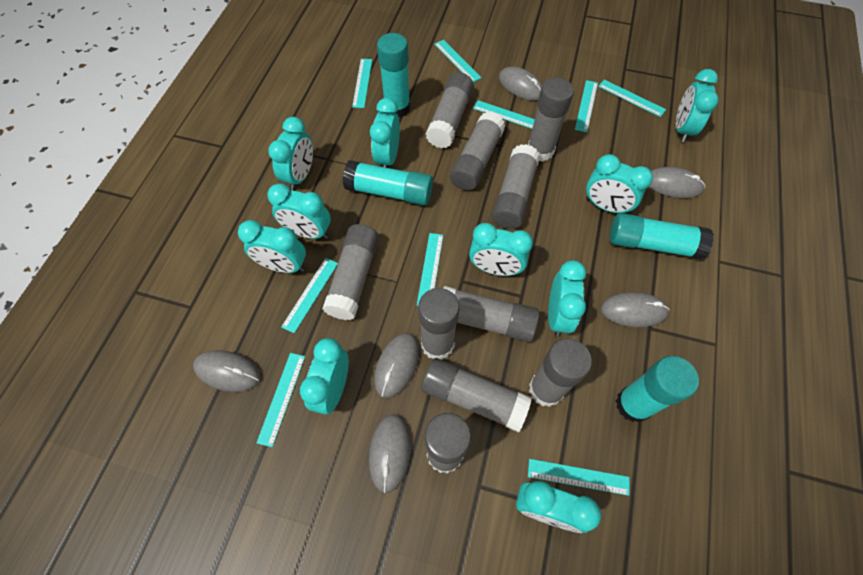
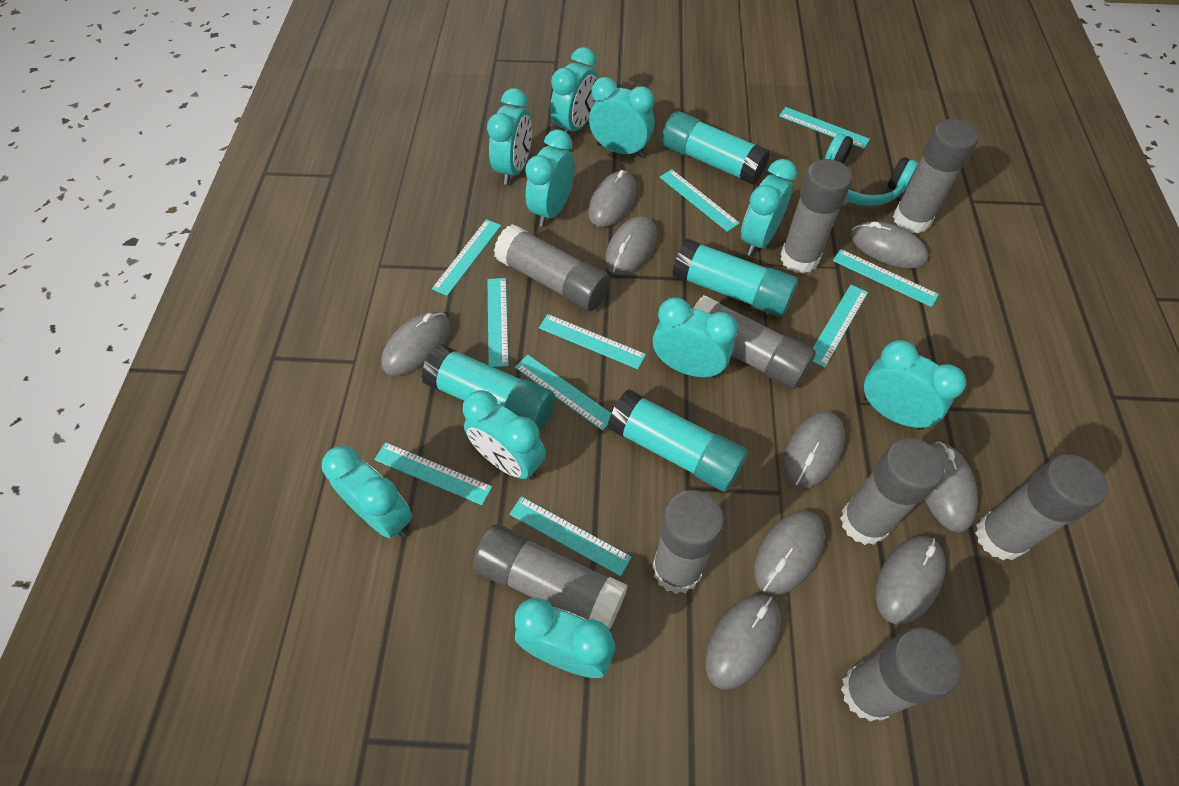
grey glue stick: [322,224,379,320] [418,288,460,360] [421,358,532,432] [425,413,471,474] [426,73,474,148] [443,286,539,342] [450,112,505,191] [492,144,540,229] [528,77,574,162] [529,339,592,407] = 10 -> [473,524,628,630] [494,224,610,311] [652,490,724,594] [693,295,816,389] [780,159,852,274] [840,438,944,545] [841,628,961,722] [893,119,978,233] [975,455,1108,560] = 9
grey mouse: [193,350,261,392] [369,414,411,493] [374,333,419,398] [499,67,542,101] [601,292,669,327] [649,167,705,198] = 6 -> [381,312,451,375] [588,170,637,227] [605,216,657,275] [705,595,781,689] [754,511,825,595] [784,411,845,489] [850,222,928,268] [875,536,945,624] [925,442,978,533] = 9
turquoise headphones: none = 0 -> [825,133,918,206] = 1
turquoise ruler: [257,353,305,447] [281,258,338,333] [352,59,372,108] [417,233,443,306] [434,40,482,82] [473,100,535,129] [528,459,630,496] [575,80,598,132] [598,80,666,117] = 9 -> [374,442,492,505] [432,219,501,296] [488,278,509,367] [510,496,631,576] [515,354,611,431] [539,314,646,369] [660,169,740,232] [779,107,870,149] [813,285,868,368] [833,249,939,307] = 10

